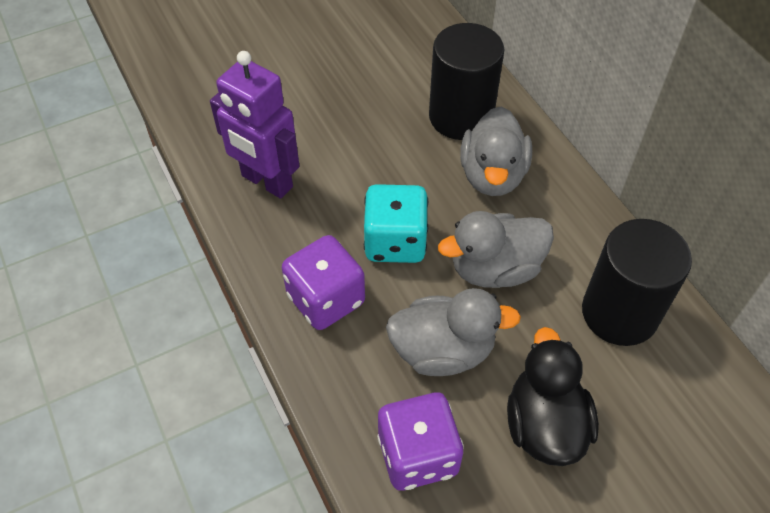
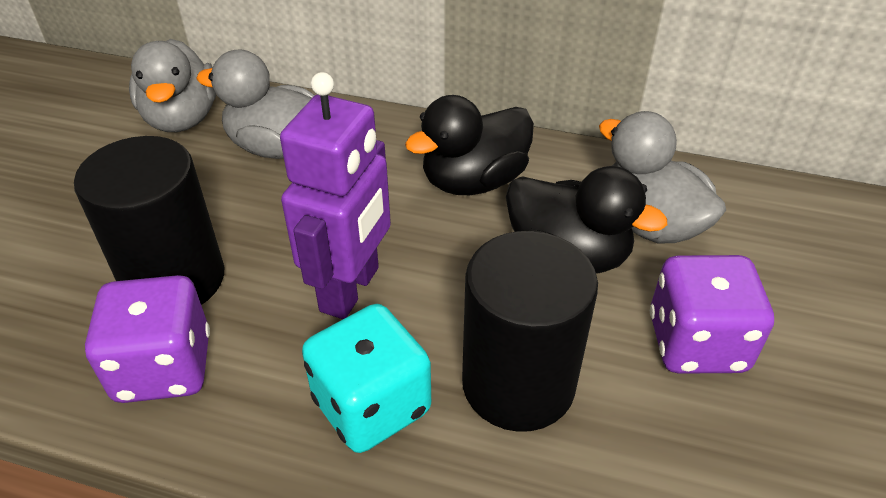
black duck: [507,327,599,466] = 1 -> [405,95,534,195] [506,166,667,274] = 2

